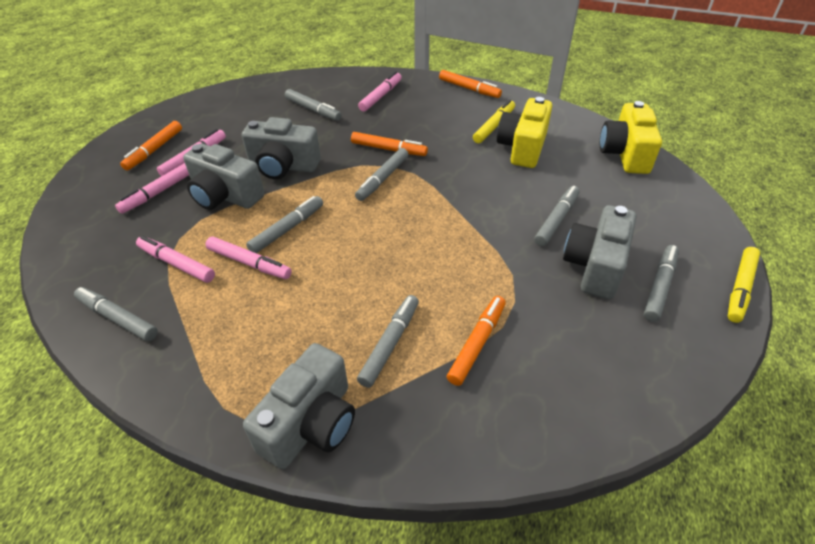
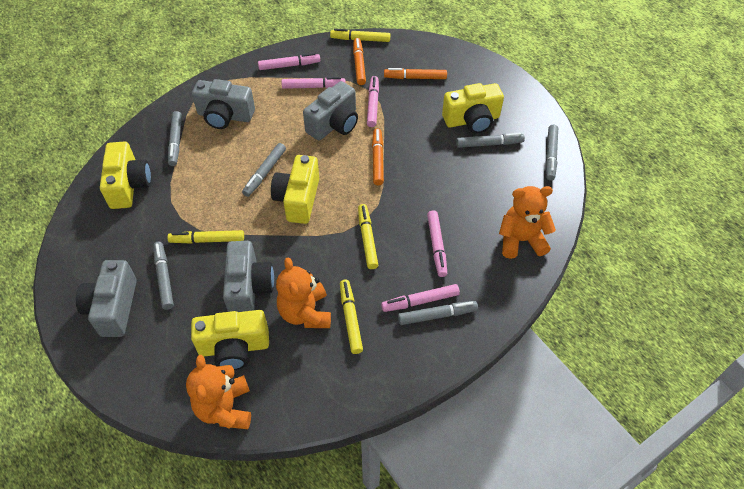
grey marker: [74,287,158,341] [246,196,323,253] [285,89,342,121] [355,148,409,201] [357,295,419,388] [534,186,580,246] [644,245,679,322] = 7 -> [153,242,174,310] [168,111,182,166] [242,143,286,197] [398,301,478,325] [456,133,525,148] [546,125,558,181] = 6
orange marker: [120,121,182,171] [351,132,428,156] [439,70,502,98] [447,296,506,386] = 4 -> [353,38,366,85] [372,128,384,185] [384,68,447,79] = 3
orange teddy bear: none = 0 -> [186,355,251,429] [276,257,331,328] [499,186,556,259] = 3
yellow camera: [497,97,552,168] [600,101,662,174] = 2 -> [100,141,151,209] [191,310,269,370] [271,155,319,224] [442,83,504,133] = 4
yellow marker: [473,99,515,143] [728,247,760,323] = 2 -> [168,230,244,244] [330,29,390,42] [340,280,363,354] [358,204,378,269] = 4

